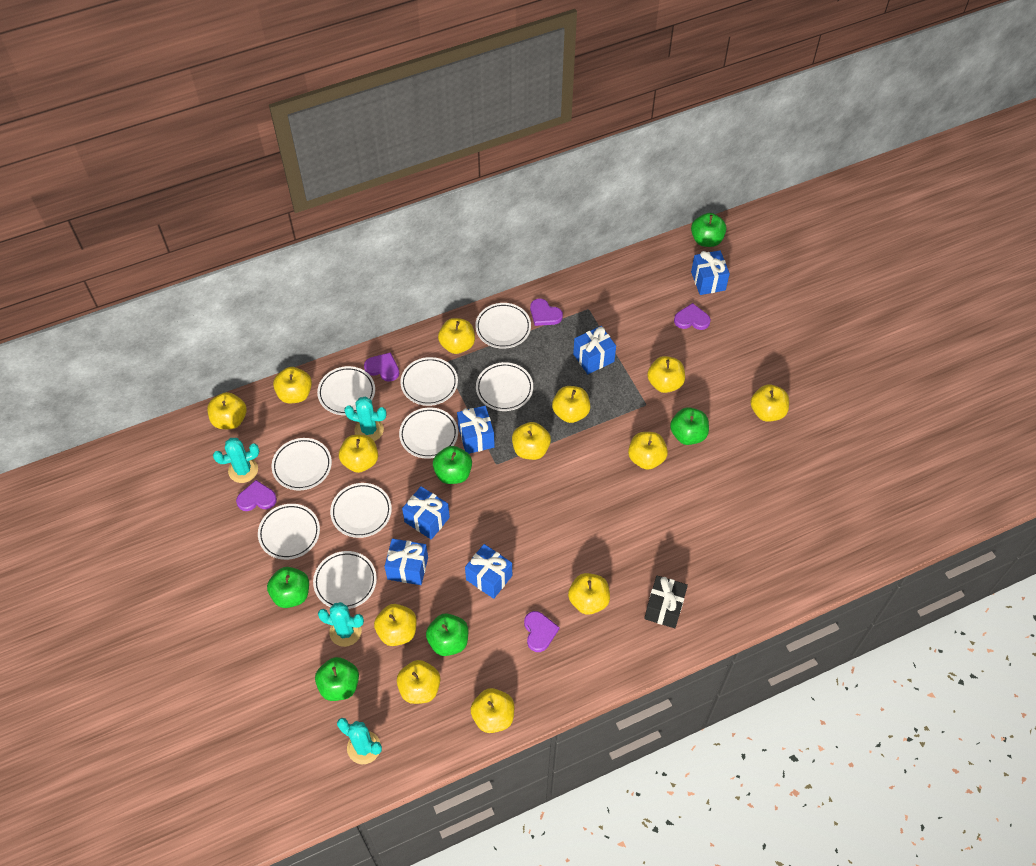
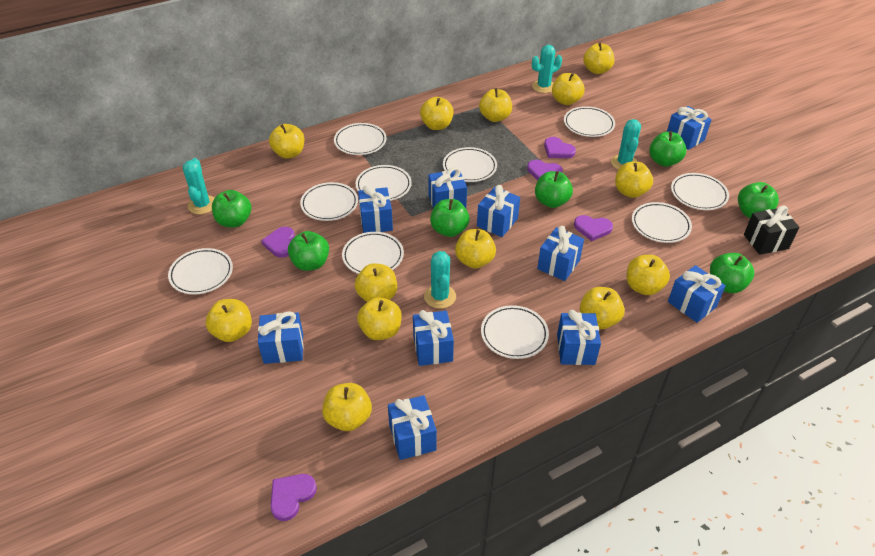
blue gift: [384,539,428,585] [402,486,450,540] [457,406,495,454] [465,544,512,599] [573,326,616,374] [691,250,730,295] = 6 -> [258,311,303,364] [358,185,393,233] [388,395,437,460] [413,310,454,366] [428,167,467,208] [477,185,520,237] [537,226,584,281] [557,310,601,365] [667,106,712,150] [668,265,726,323] = 10
green apple: [267,567,309,608] [315,657,359,701] [426,614,468,656] [433,446,472,484] [670,407,709,445] [691,213,726,247] = 6 -> [212,190,251,227] [288,231,329,271] [430,199,470,237] [535,171,573,208] [649,131,686,167] [710,253,754,293] [738,182,779,218] = 7
white plate: [258,504,320,560] [272,438,332,491] [313,551,377,609] [317,366,375,415] [330,483,392,538] [399,407,458,459] [400,357,458,406] [475,303,531,349] [476,362,533,411] = 9 -> [168,248,233,295] [300,182,358,221] [334,123,386,155] [342,232,404,274] [356,165,412,201] [443,147,497,182] [481,305,549,359] [564,106,615,137] [632,202,692,243] [671,173,729,210] = 10

